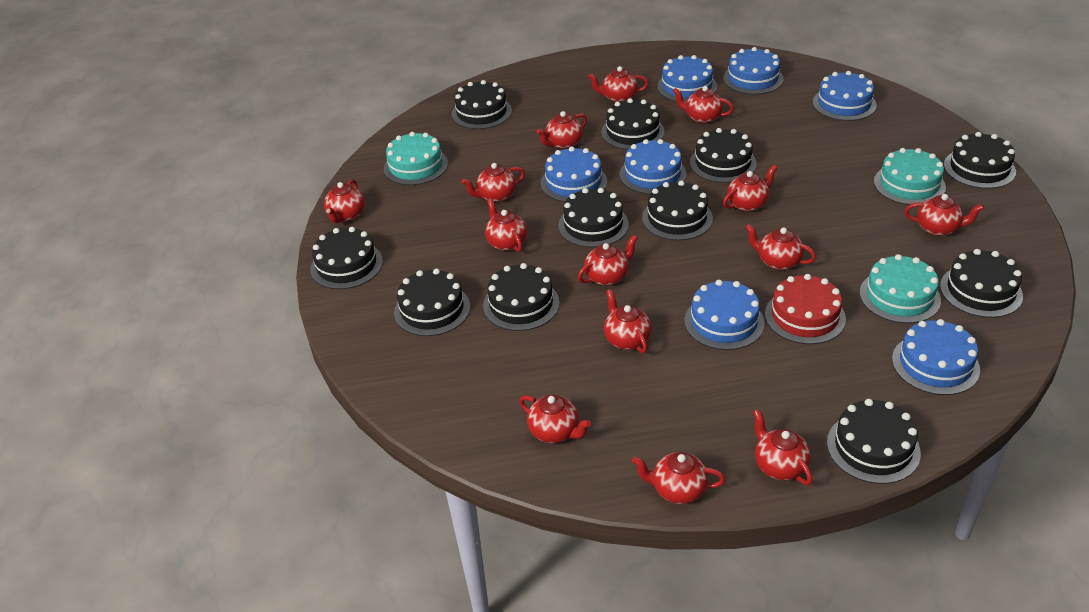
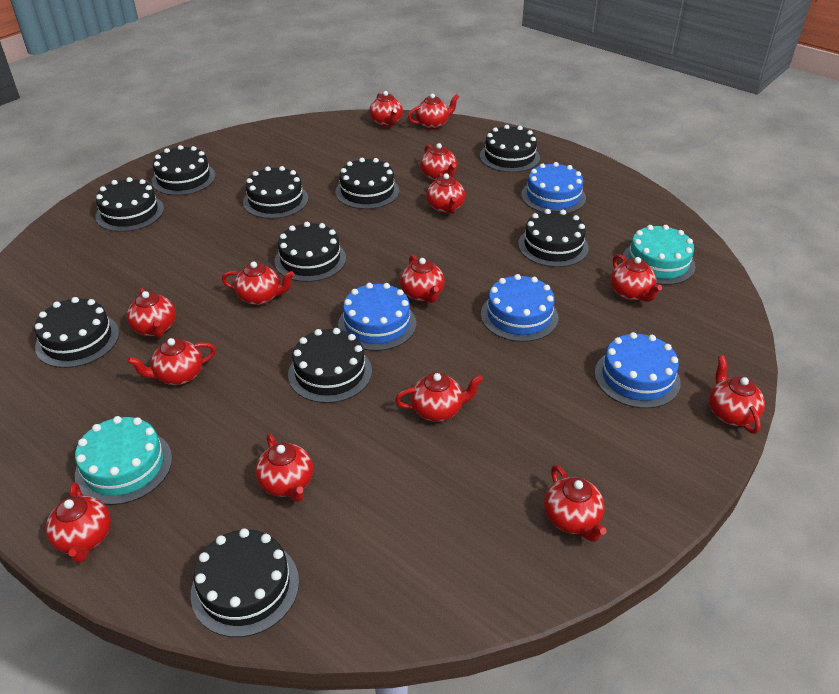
black cake: [310,227,383,289] [394,268,470,336] [452,80,512,129] [483,263,560,331] [558,188,629,247] [601,98,665,150] [642,180,713,240] [690,128,757,183] [827,399,921,484] [940,249,1023,318] [944,132,1016,189] = 11 -> [35,297,119,368] [95,177,164,232] [152,145,215,195] [191,528,299,637] [243,166,308,219] [275,222,346,282] [288,328,372,403] [335,158,399,209] [480,125,540,172] [518,209,589,267] = 10
blue cake: [541,147,607,202] [620,139,686,194] [657,55,717,102] [684,280,765,350] [723,47,784,94] [813,71,877,121] [892,319,980,395] = 7 -> [338,283,416,351] [481,274,558,342] [521,162,586,213] [595,332,681,409] = 4
red cake: [765,274,846,344] = 1 -> none = 0
turquoise cake: [384,132,448,185] [860,254,941,323] [874,148,946,205] = 3 -> [75,416,172,505] [622,225,696,285] = 2

